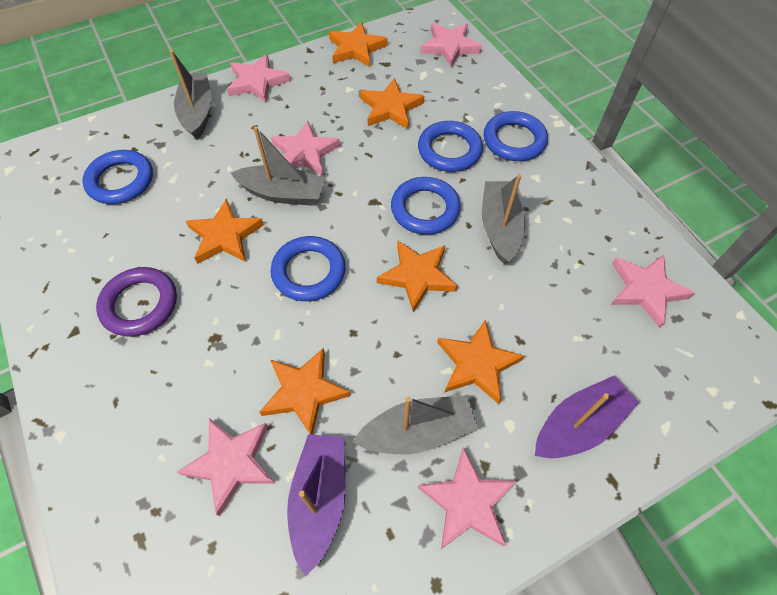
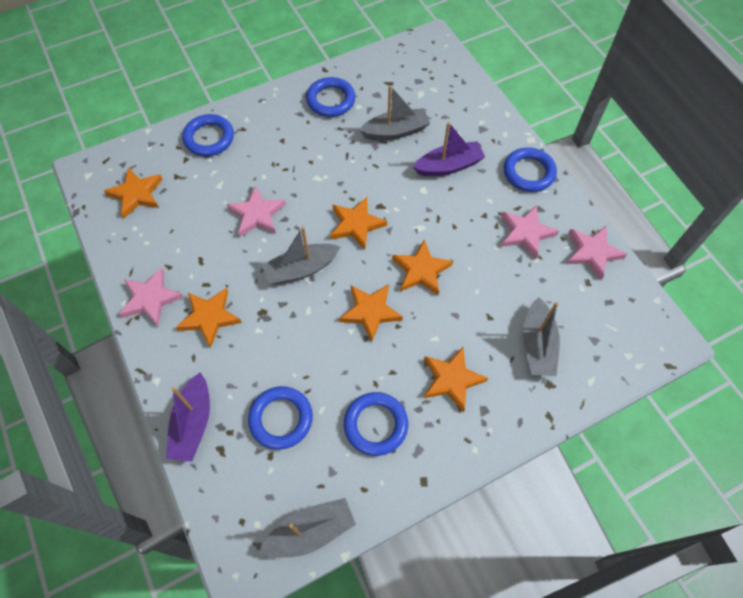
pink star: [177,418,275,516] [227,54,290,103] [271,121,340,176] [418,448,516,549] [421,23,482,68] [611,254,695,328] = 6 -> [119,267,184,326] [227,185,286,237] [501,205,559,259] [566,226,627,280] = 4
purple ring: [96,267,177,337] = 1 -> none = 0

